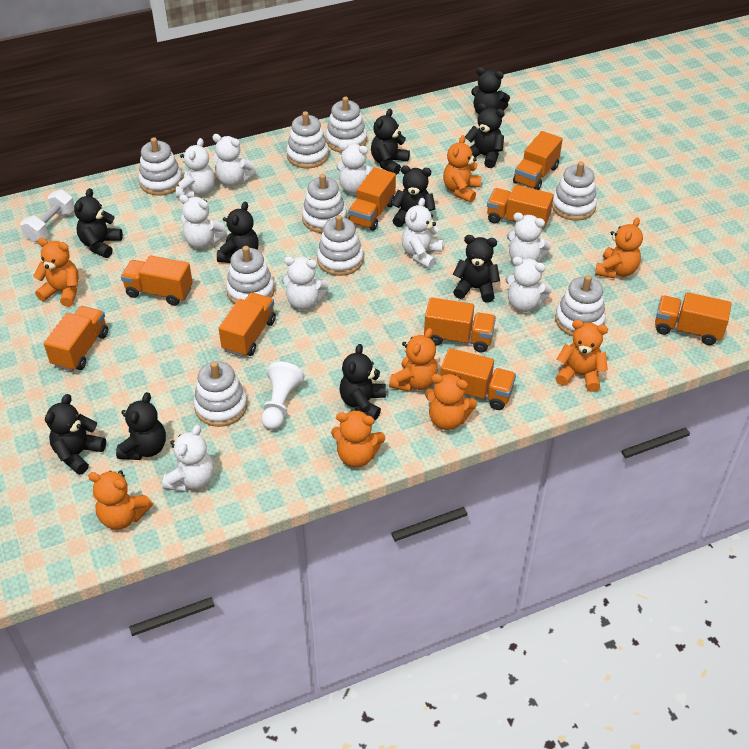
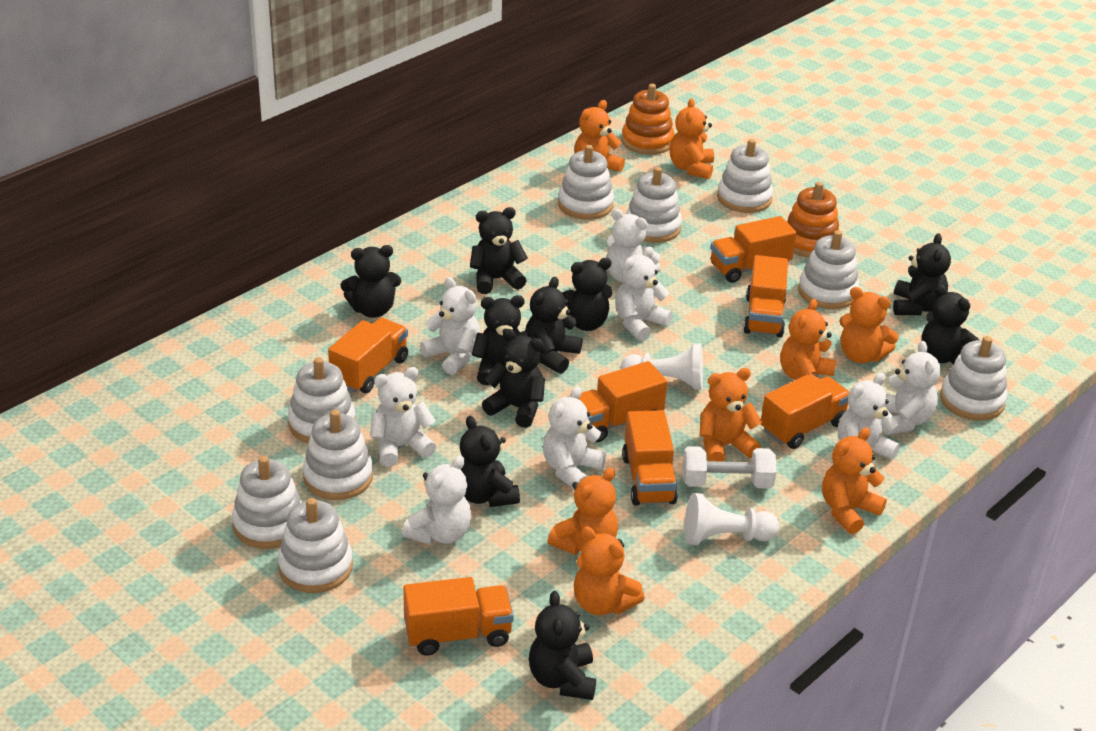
orange stacking toy: none = 0 -> [621,84,674,155] [787,182,840,258] = 2
orange truck: [44,306,108,372] [121,255,193,306] [218,292,276,357] [348,167,396,231] [424,297,496,352] [440,348,516,410] [487,185,554,229] [513,131,563,190] [655,292,732,345] = 9 -> [328,317,408,393] [403,577,514,656] [579,361,667,442] [622,410,678,506] [710,216,797,283] [743,255,788,338] [761,375,849,449] = 7
white pawn: [261,361,305,430] = 1 -> [621,344,703,390] [685,493,779,545] = 2
white teddy bear: [162,424,214,492] [176,138,215,198] [179,195,227,249] [212,134,256,187] [282,256,329,310] [337,142,373,194] [402,198,443,269] [505,257,552,312] [507,212,552,262] = 9 -> [371,367,436,467] [402,455,472,545] [420,277,481,375] [543,386,606,489] [606,209,661,283] [615,247,672,341] [838,373,900,467] [882,341,941,435] = 8

